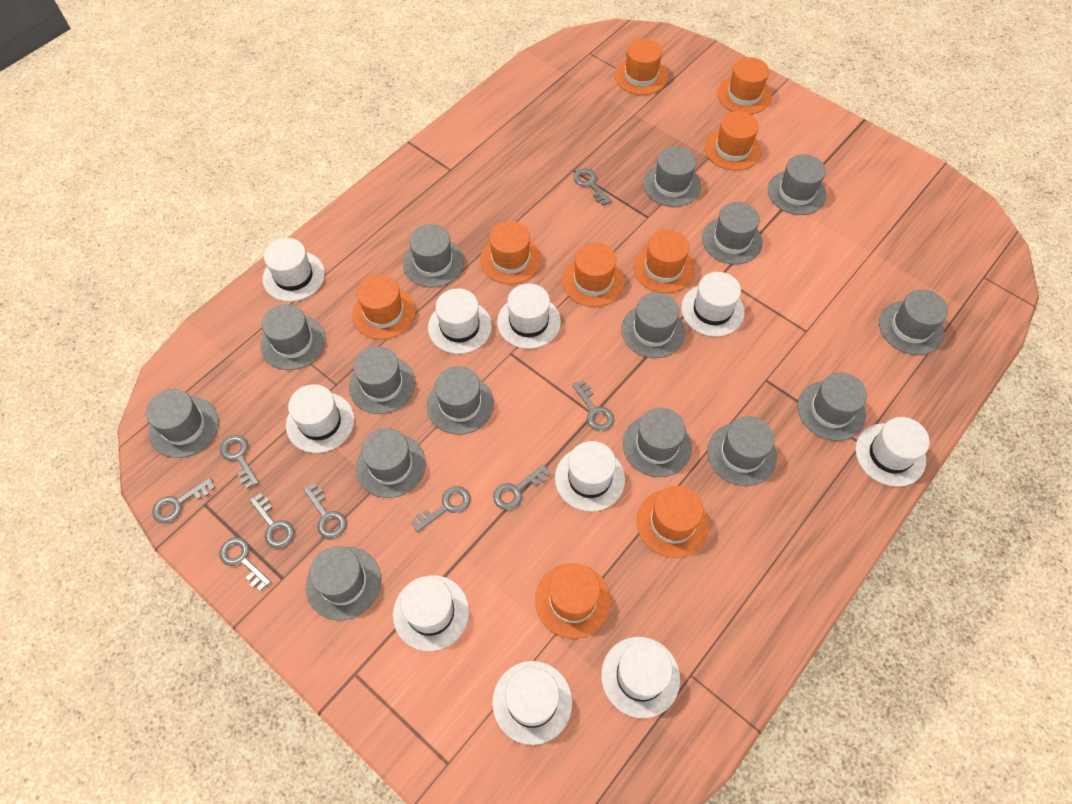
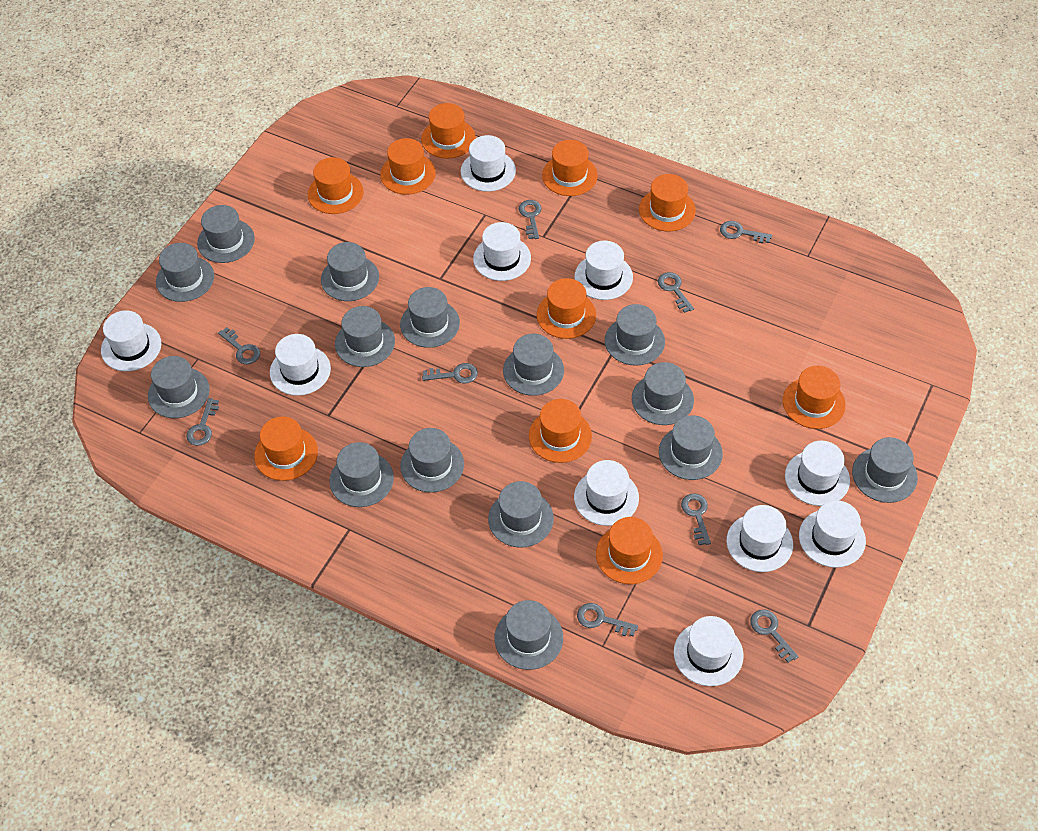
orange hat: [352,274,416,339] [480,221,541,284] [535,563,611,639] [562,243,624,307] [615,38,668,95] [633,230,695,293] [637,486,709,558] [705,111,761,170] [717,57,772,114] = 9 -> [254,416,318,481] [308,157,364,214] [380,138,436,195] [421,103,476,158] [529,399,592,463] [537,278,596,339] [542,140,598,196] [596,517,663,584] [639,174,696,231] [783,366,846,429] = 10

